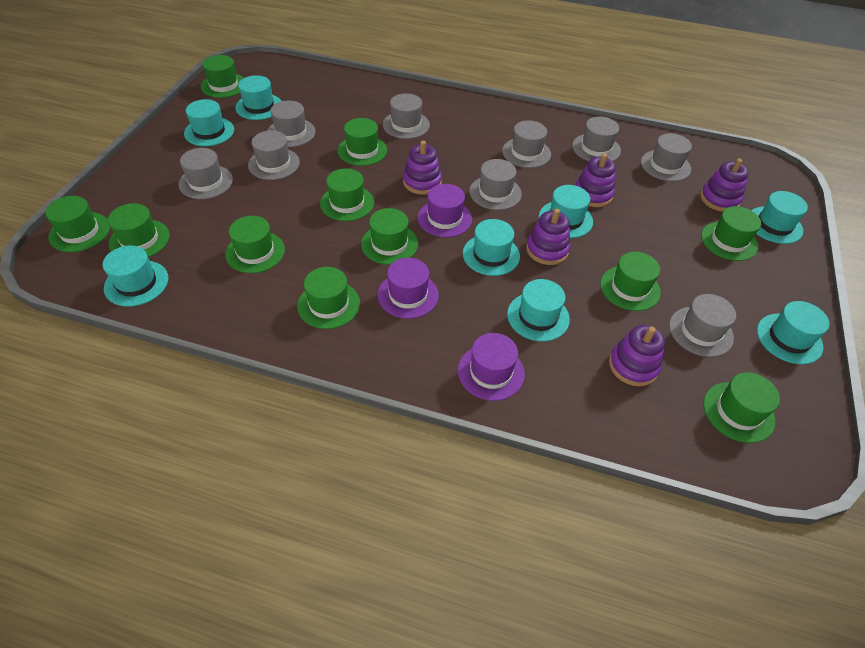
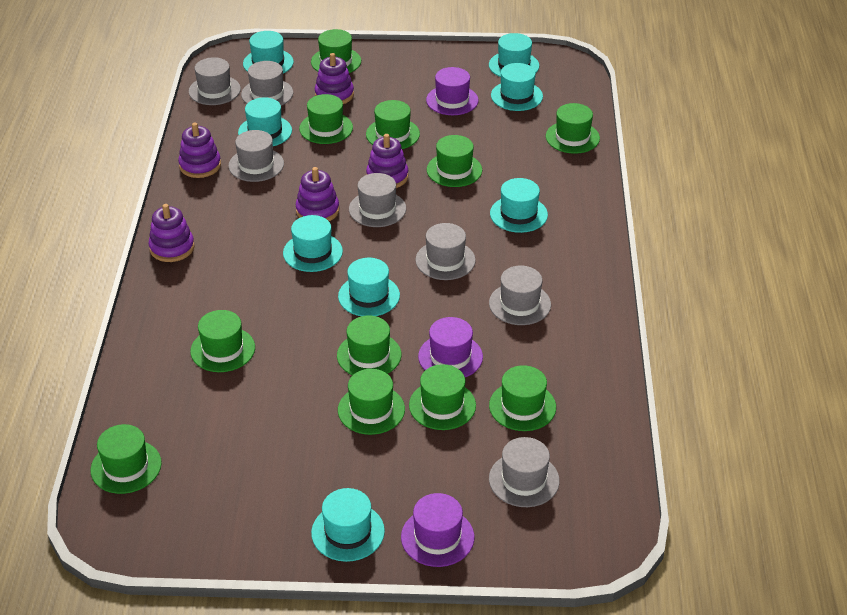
grey hat: [178,148,233,199] [248,130,300,180] [267,101,316,147] [383,93,430,139] [469,159,522,210] [502,120,551,168] [572,117,621,161] [641,133,692,181] [669,294,736,357] = 9 -> [189,57,241,105] [228,130,284,182] [241,61,293,106] [349,173,406,227] [415,223,476,280] [489,266,551,325] [489,437,560,507] = 7

